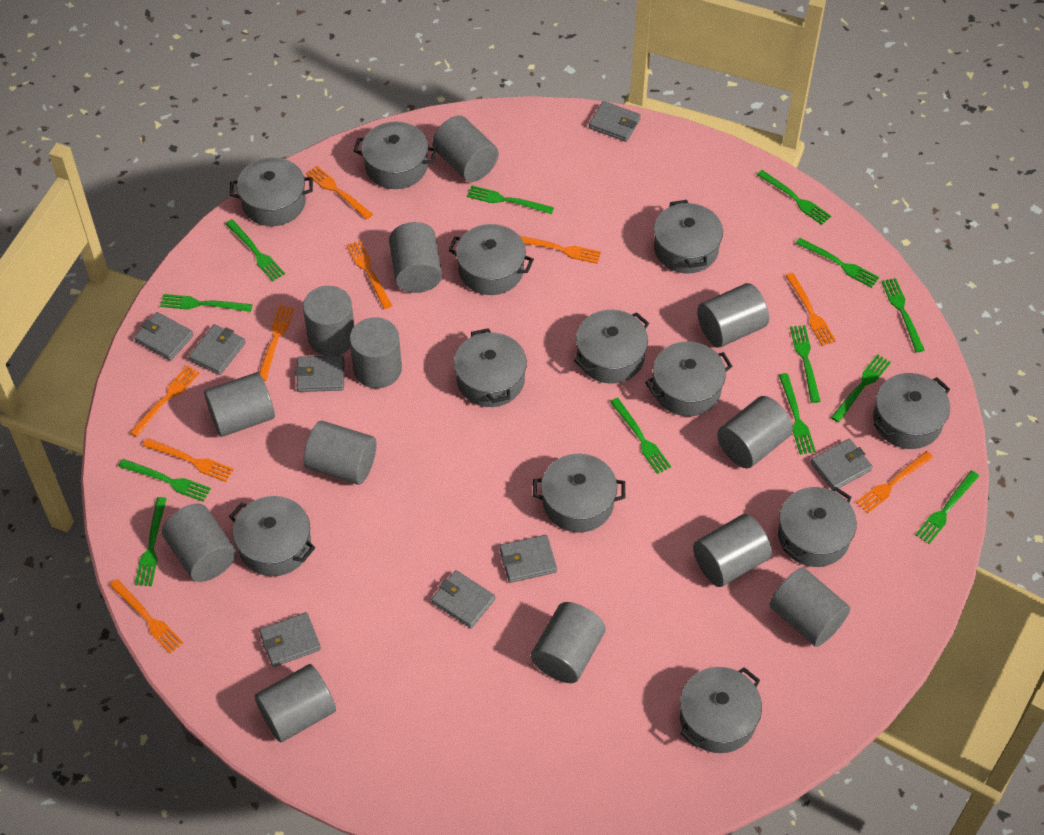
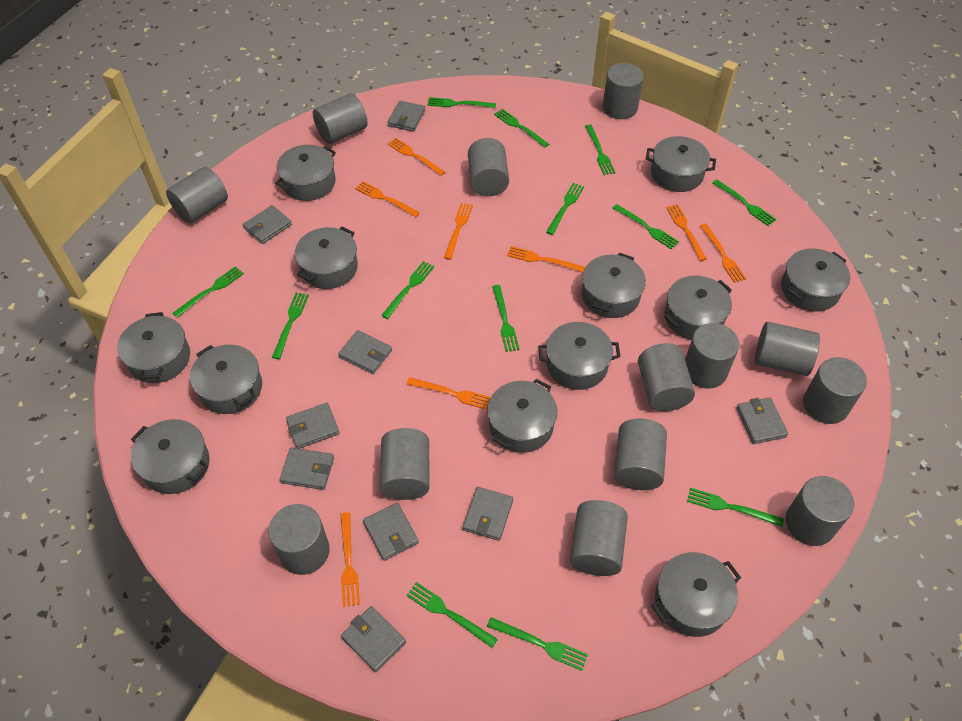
grey wallet: [134,312,193,361] [188,324,246,375] [259,612,321,667] [295,355,344,392] [431,570,495,628] [499,535,557,583] [589,101,641,142] [811,439,872,489] = 8 -> [243,205,292,244] [279,447,334,490] [286,403,339,449] [338,330,392,374] [341,606,406,673] [363,503,419,561] [387,101,425,132] [463,487,513,541] [736,398,788,444] = 9
orange fork: [110,579,183,654] [129,366,199,437] [143,438,234,482] [259,305,294,381] [306,165,373,219] [346,240,392,309] [520,236,601,264] [785,273,836,346] [856,451,934,514] = 9 -> [340,512,360,607] [355,181,420,217] [388,138,445,176] [407,377,491,410] [444,203,473,260] [507,246,585,273] [666,204,707,261] [700,224,746,283] = 8

